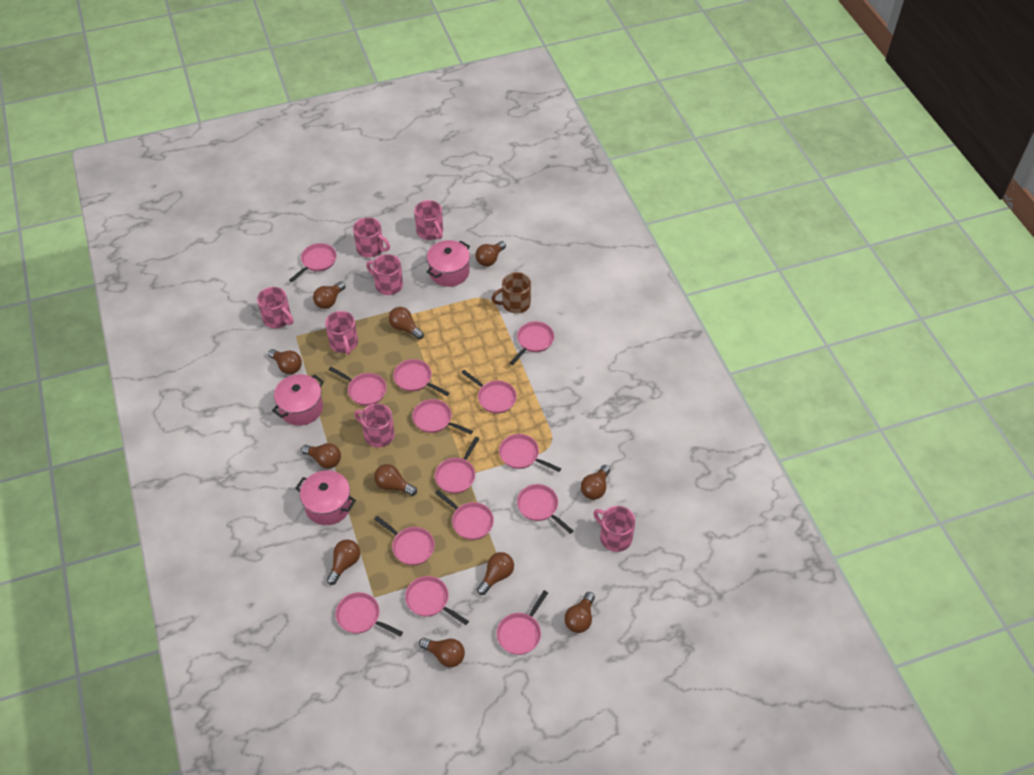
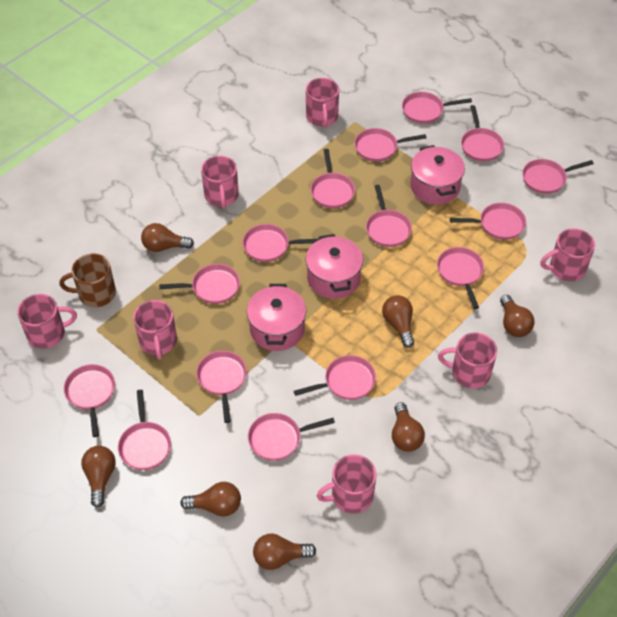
brown light bulb: [268,349,302,374] [301,443,341,468] [313,281,346,309] [327,539,360,585] [374,464,417,496] [389,307,424,340] [419,638,465,667] [475,241,506,266] [477,552,514,595] [564,592,595,633] [581,465,610,500] = 11 -> [81,446,116,508] [141,223,194,252] [180,482,241,517] [253,533,316,570] [382,295,414,348] [392,402,425,452] [500,295,534,337] = 7
pink pan: [289,243,336,282] [329,367,386,406] [335,592,403,636] [374,516,435,565] [393,359,449,396] [405,576,469,625] [412,399,473,434] [435,437,479,494] [435,490,494,540] [461,370,517,414] [497,590,548,655] [499,434,561,472] [510,321,554,365] [517,484,574,534] = 14 -> [64,364,115,437] [118,390,171,470] [159,264,240,304] [196,351,247,423] [243,224,319,262] [248,413,335,461] [294,355,376,400] [311,149,355,208] [354,128,426,162] [366,185,412,247] [402,92,472,124] [437,247,484,309] [450,203,526,240] [461,105,504,161] [522,159,594,194] = 15

